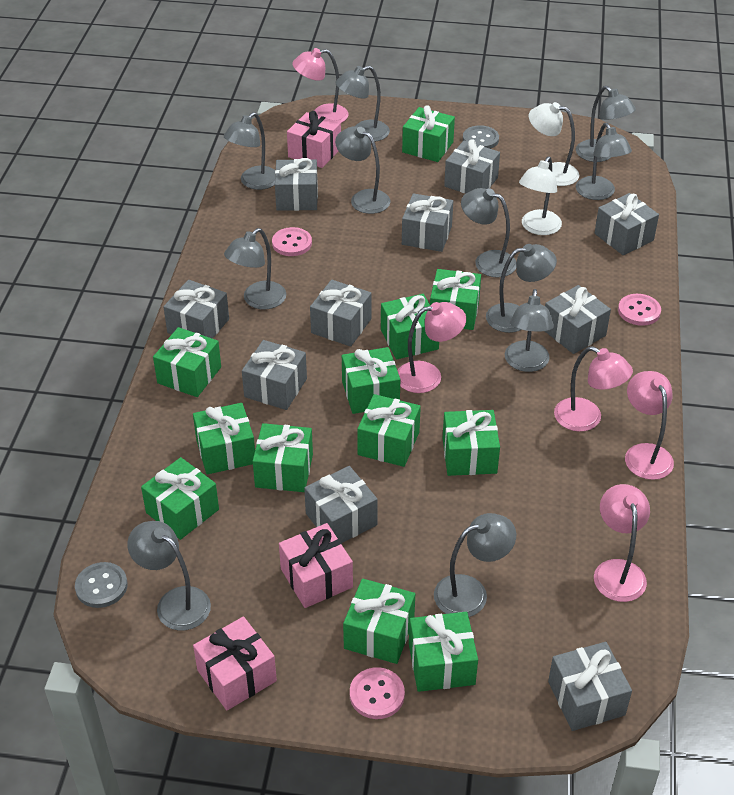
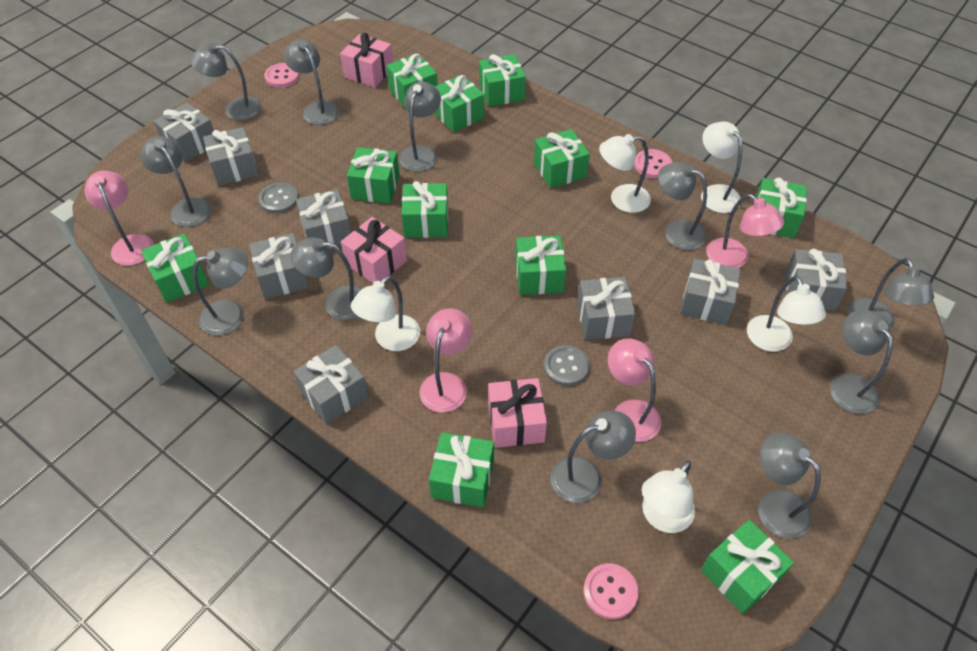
green gift: [141,457,219,540] [153,327,221,397] [193,403,255,475] [253,423,313,492] [342,347,400,414] [343,579,415,664] [357,394,421,467] [381,294,439,359] [402,105,455,162] [409,612,478,692] [430,269,481,330] [442,410,500,476] = 12 -> [141,233,209,303] [347,147,400,204] [386,53,438,109] [401,181,448,238] [429,432,494,508] [434,75,484,132] [479,54,526,107] [515,235,566,295] [534,129,590,189] [701,520,794,614] [756,178,807,238] = 11
grey gift: [163,280,229,339] [242,340,307,410] [275,158,318,211] [304,466,378,543] [310,280,371,347] [402,193,453,252] [444,139,500,194] [545,285,611,354] [548,642,632,731] [594,193,659,255] = 10 -> [154,102,214,163] [203,127,259,186] [249,233,309,299] [293,345,368,424] [296,189,351,248] [577,277,636,340] [680,258,741,325] [785,249,848,311] = 8
pink lamp: [292,48,349,123] [397,302,466,393] [554,346,633,432] [594,484,650,602] [625,371,674,480] = 5 -> [85,171,154,266] [420,308,472,413] [608,338,661,442] [706,194,784,268] = 4
white lamp: [519,156,562,235] [529,102,579,186] = 2 -> [351,275,420,351] [599,134,651,213] [642,460,695,533] [701,122,742,213] [747,276,826,352] = 5

